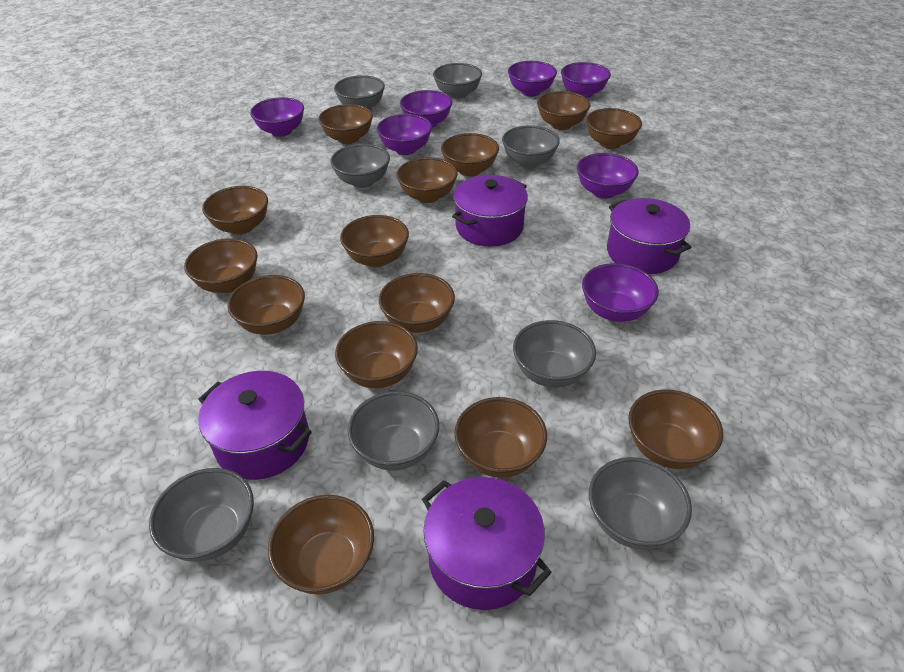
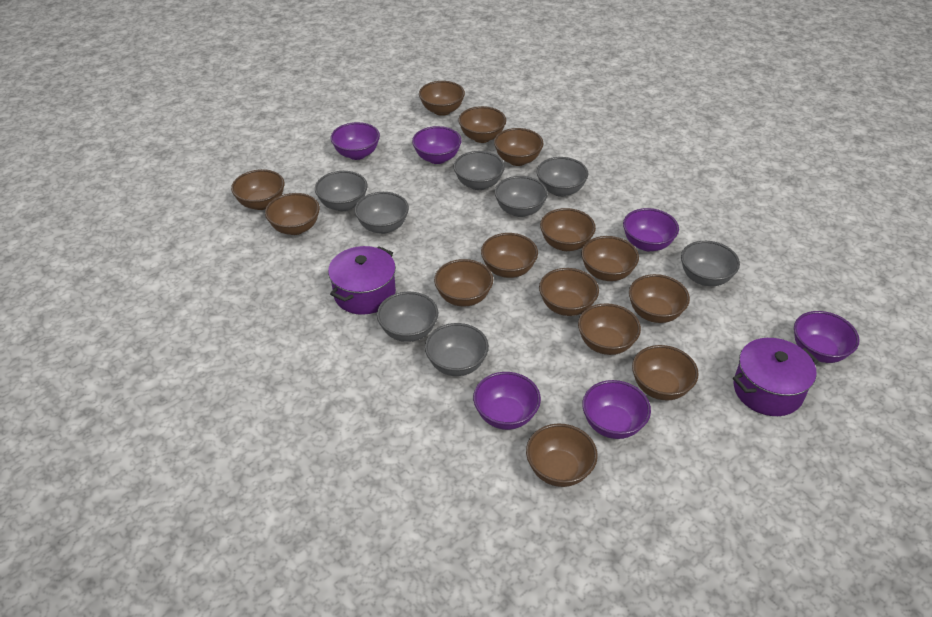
purple bowl: [250,97,304,137] [377,114,432,155] [400,90,452,128] [508,61,557,96] [561,62,611,98] [577,153,639,199] [582,263,659,322] = 7 -> [331,122,380,160] [412,126,462,164] [473,372,541,430] [582,380,651,439] [623,208,679,251] [794,311,860,363] = 6
purple pot: [198,371,312,480] [422,477,552,610] [452,175,528,246] [607,198,691,274] = 4 -> [328,246,396,315] [733,338,819,416] = 2

